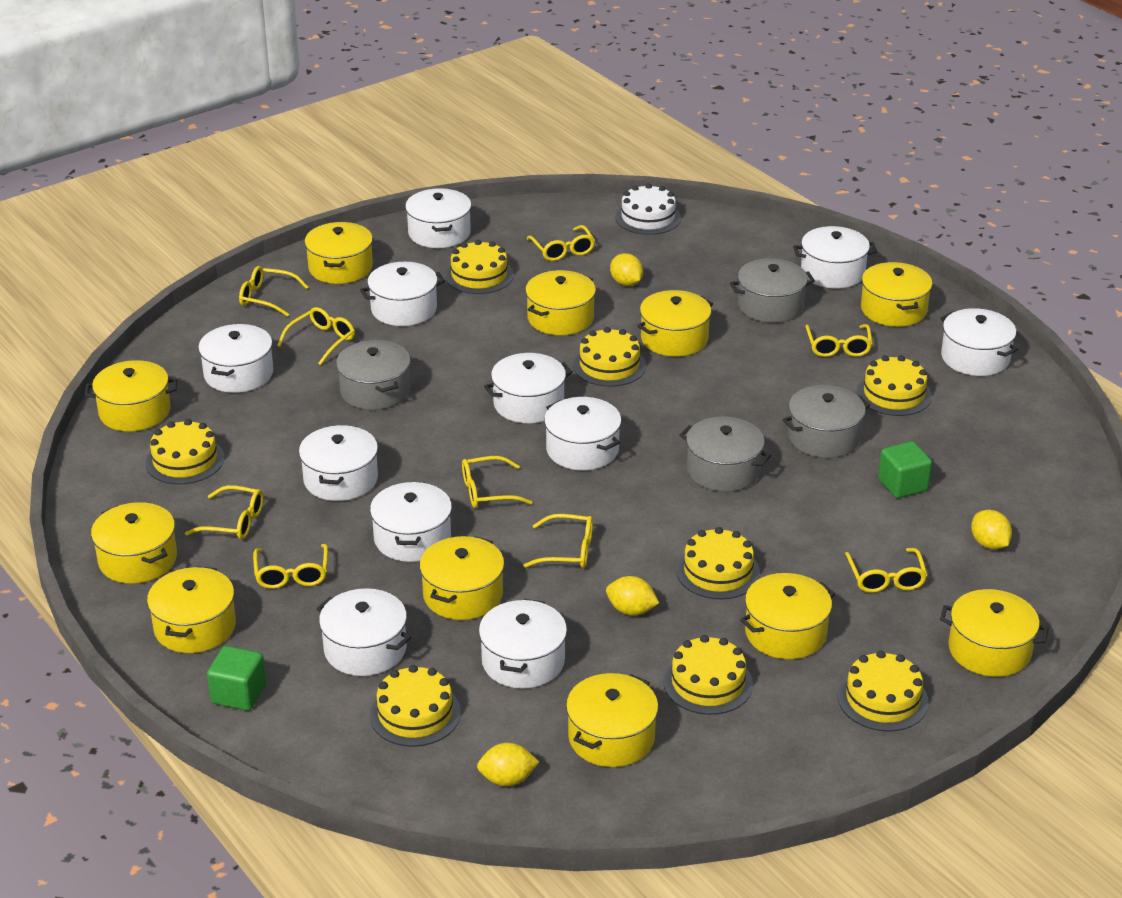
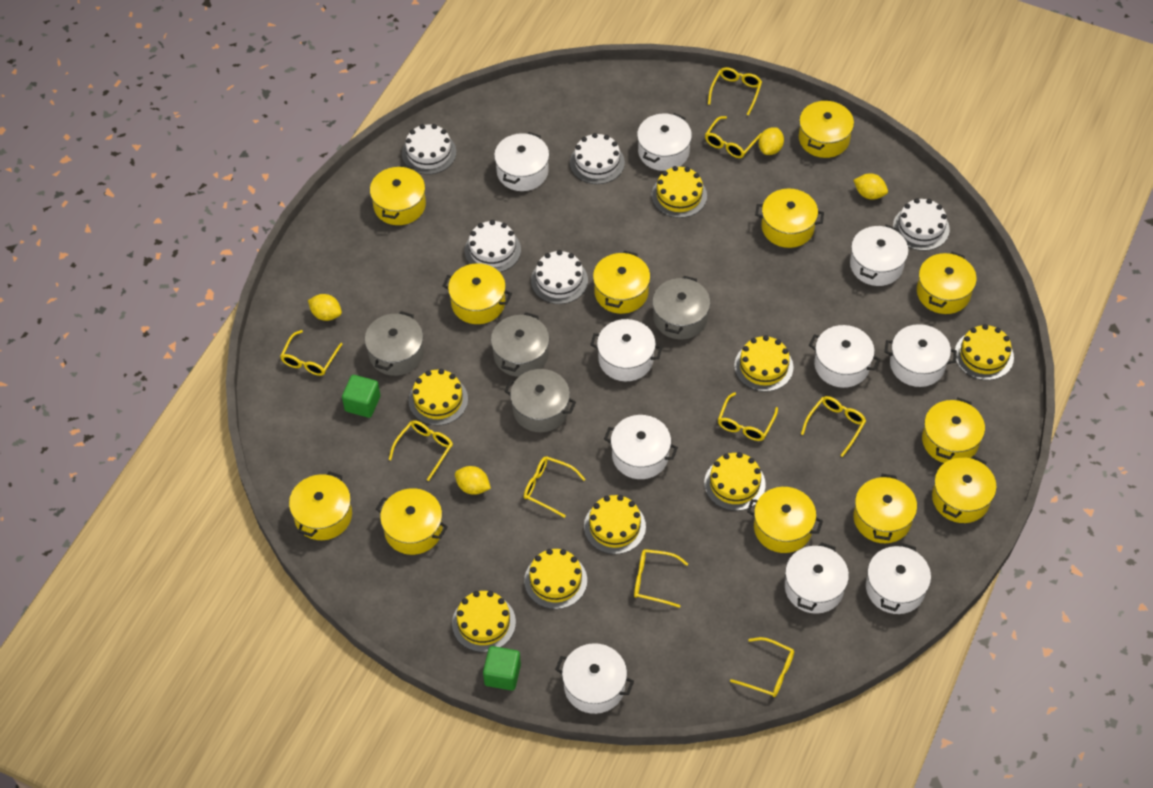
white cake: [615,184,681,235] = 1 -> [402,124,456,174] [464,220,521,272] [531,250,588,304] [570,133,625,184] [893,198,950,251] = 5
white pot: [198,324,273,393] [299,425,378,501] [316,588,411,676] [360,262,445,326] [370,482,452,562] [405,188,471,248] [479,599,567,689] [484,353,573,423] [544,397,621,470] [793,226,877,288] [941,308,1018,376] = 11 -> [494,132,549,191] [555,643,634,714] [590,319,662,381] [604,415,678,479] [637,113,692,171] [785,542,849,614] [809,325,880,388] [850,225,909,286] [866,543,931,614] [885,324,957,387] = 10
yellow pot: [85,360,177,431] [91,502,177,584] [147,566,236,653] [304,222,373,284] [420,536,504,620] [525,270,596,335] [566,673,658,767] [637,290,713,357] [740,573,835,659] [861,262,932,327] [940,589,1049,677] = 11 -> [289,471,352,540] [370,165,426,225] [376,488,448,555] [442,263,512,324] [593,251,650,314] [747,487,823,553] [755,189,824,248] [799,100,854,158] [854,474,917,543] [917,252,977,314] [922,398,985,463] [932,456,997,523] = 12

